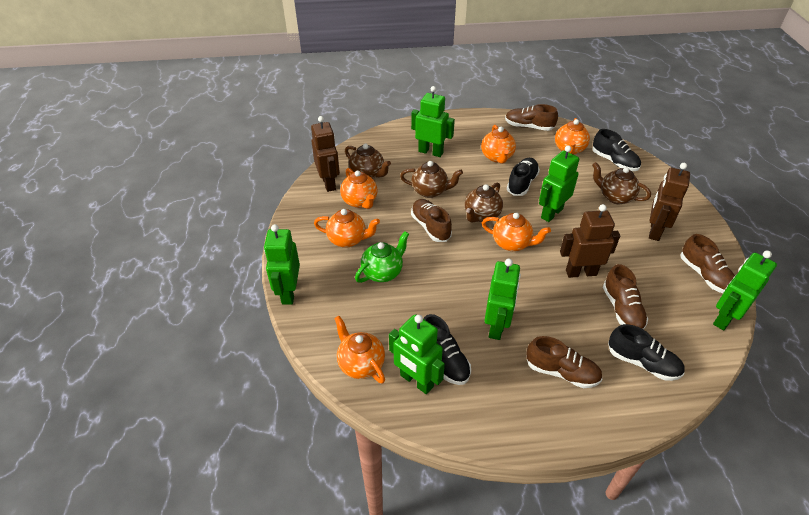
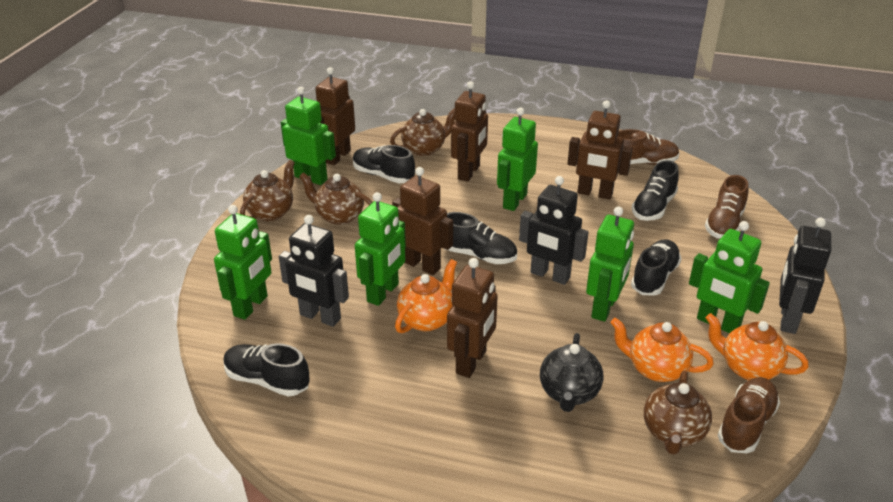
black robot: none = 0 -> [279,215,349,327] [519,176,588,285] [779,218,831,334] = 3
black shoe: [423,314,471,385] [507,158,540,196] [592,129,641,171] [608,324,685,381] = 4 -> [224,343,310,397] [353,145,415,183] [445,212,517,264] [631,239,682,295] [632,160,679,221] = 5
black teapot: none = 0 -> [540,333,603,412] = 1
brown robot: [311,116,340,192] [560,204,620,278] [649,163,690,241] = 3 -> [315,67,355,165] [392,167,453,275] [447,258,498,378] [451,81,488,182] [567,101,632,200] = 5
brown shoe: [411,199,452,242] [505,104,558,131] [526,336,602,388] [603,264,648,330] [681,234,735,293] = 5 -> [618,129,680,165] [705,175,748,238] [717,377,780,453] = 3
green teapot: [355,231,409,283] = 1 -> none = 0
orange teapot: [314,209,380,248] [334,316,385,384] [340,168,378,209] [481,125,516,163] [482,213,551,251] [555,118,590,155] = 6 -> [395,259,457,333] [610,318,714,382] [706,313,809,380] = 3

